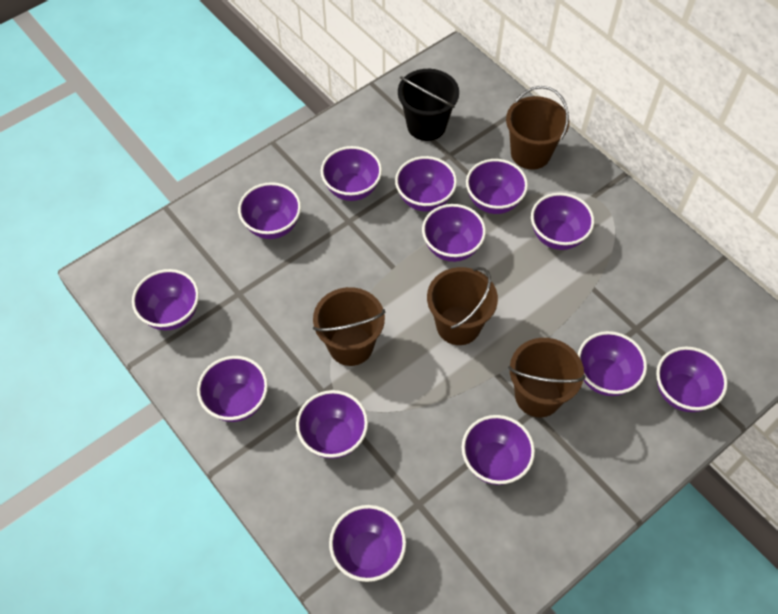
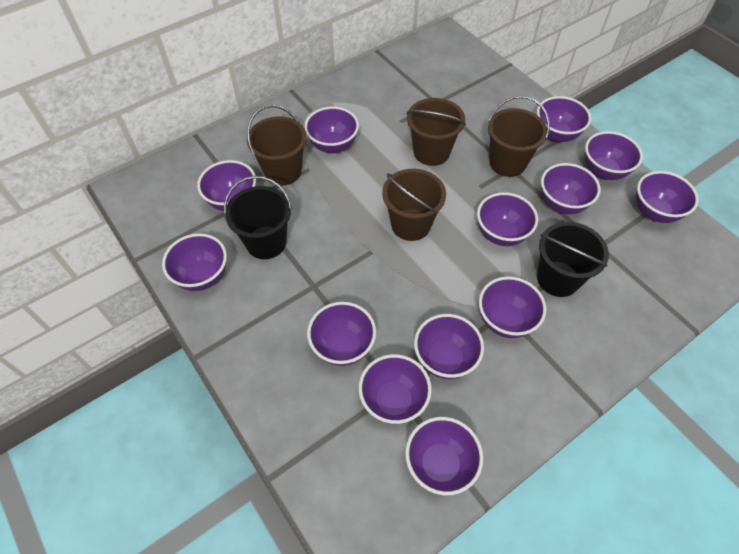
black bucket: [398,69,459,141] = 1 -> [224,176,292,259] [537,222,609,297] = 2

